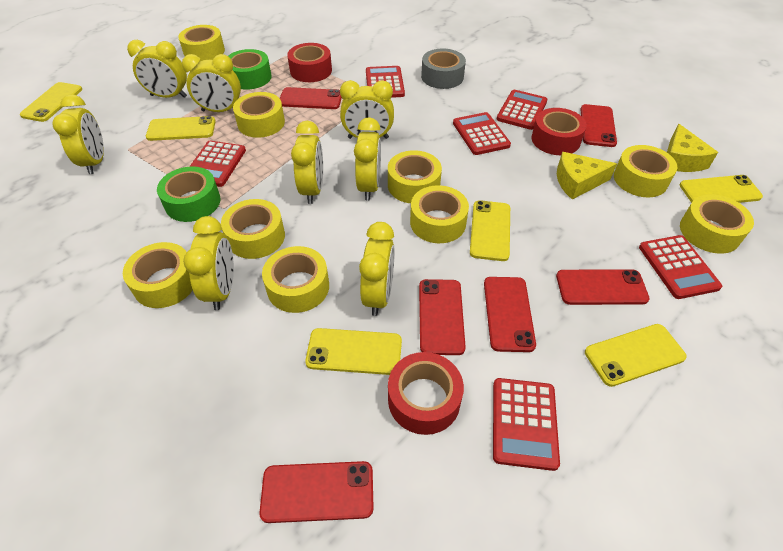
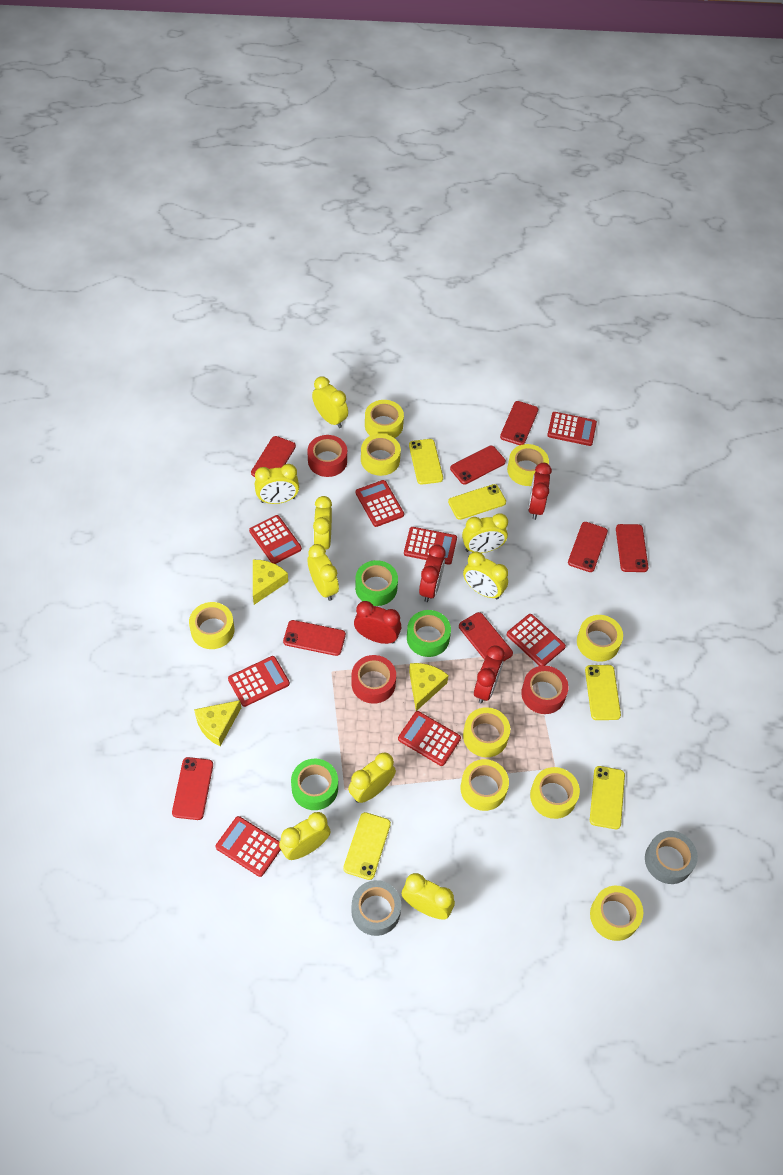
green tape: [157,166,221,222] [228,49,272,90] = 2 -> [291,759,338,810] [355,560,398,606] [407,610,451,657] = 3
grey tape: [421,48,466,89] = 1 -> [351,880,401,936] [645,831,698,884] = 2
red calculator: [189,141,246,187] [366,66,405,98] [453,112,511,155] [493,378,560,471] [496,90,547,130] [639,235,722,299] = 6 -> [216,816,281,877] [228,656,290,707] [249,515,302,564] [356,480,404,527] [398,711,461,766] [404,527,457,565] [507,614,566,666] [547,412,597,446] = 8
red clock: none = 0 -> [354,601,401,644] [419,544,446,602] [474,646,505,703] [528,463,552,520] = 4
red phone: [259,461,374,523] [280,87,342,109] [419,279,466,355] [484,277,536,352] [556,269,650,305] [580,104,617,147] = 6 -> [172,757,213,820] [251,436,296,477] [283,620,346,656] [450,446,506,484] [459,612,513,661] [500,401,538,445] [568,522,608,572] [616,524,648,572] = 8
yellow cheese: [557,152,617,200] [667,124,718,172] = 2 -> [194,700,241,746] [253,560,288,605] [409,663,449,711] = 3
yellow clock: [52,94,104,174] [127,40,187,98] [182,54,241,112] [183,216,234,310] [291,121,323,204] [340,80,394,139] [354,117,381,200] [359,222,395,316] = 8 -> [255,464,299,504] [279,812,330,860] [308,544,339,601] [312,376,348,428] [313,496,332,549] [348,752,396,803] [402,873,455,920] [462,513,508,553] [463,551,508,600] = 9
yellow phone: [20,82,82,122] [146,116,216,141] [305,328,402,375] [470,200,510,261] [585,324,687,387] [680,175,763,203] = 6 -> [343,812,391,880] [409,439,443,485] [448,484,506,520] [585,665,621,720] [590,766,625,829] = 5

